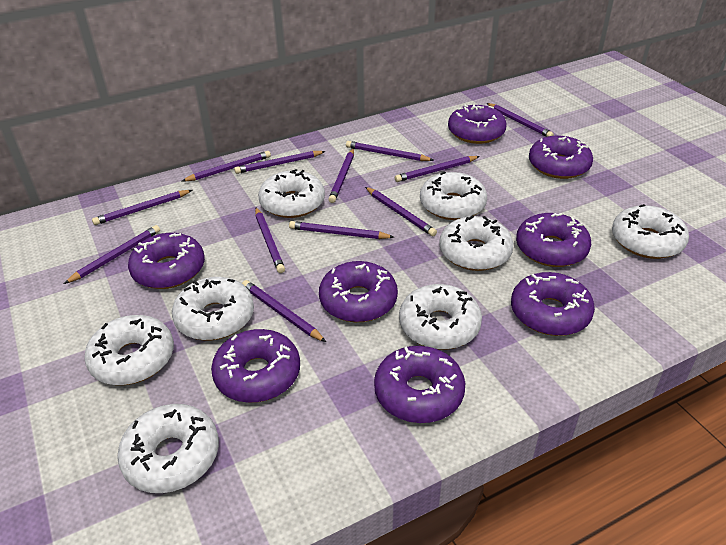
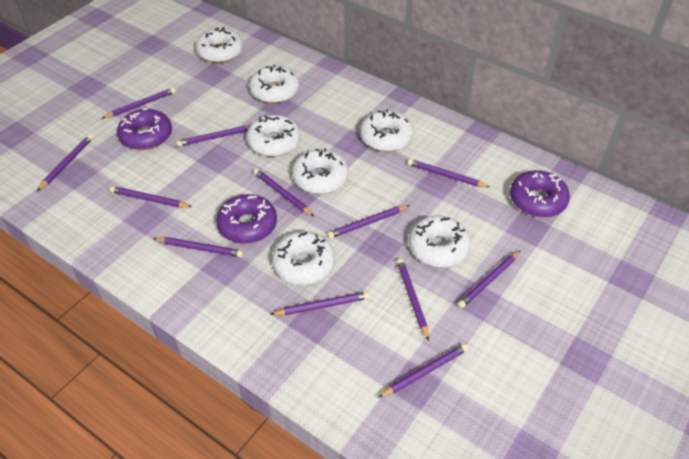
purple donut: [128,233,205,289] [211,329,300,403] [319,261,398,322] [374,346,465,423] [448,105,507,144] [511,272,595,336] [516,213,591,267] [529,136,593,179] = 8 -> [117,108,172,150] [216,194,277,244] [510,170,570,217] = 3
white donut: [84,315,174,385] [117,404,219,493] [172,277,254,341] [258,169,325,218] [399,284,482,350] [420,171,487,220] [439,216,513,271] [612,204,689,259] = 8 -> [195,27,243,63] [247,115,301,157] [249,64,299,103] [272,231,335,285] [292,148,349,194] [360,109,413,152] [409,215,471,267] = 7

